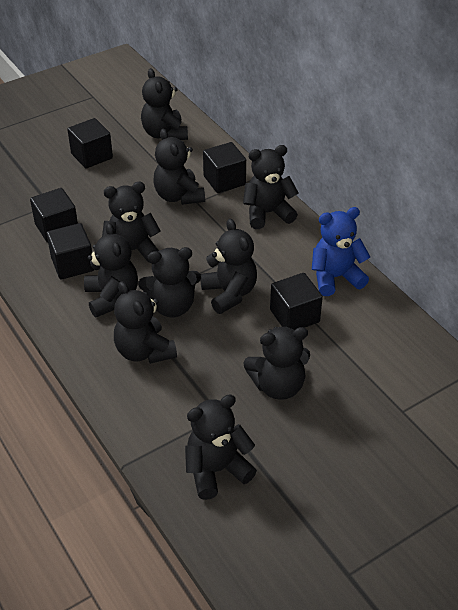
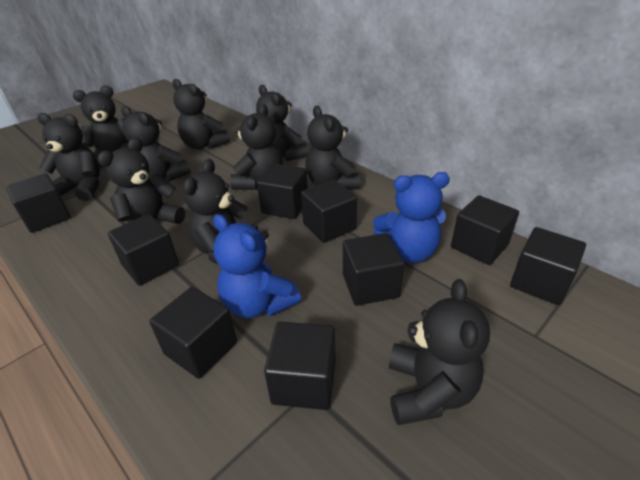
black cube: [30,188,78,243] [47,223,94,280] [67,118,113,168] [203,142,246,193] [270,273,323,330] = 5 -> [6,173,71,233] [108,214,179,286] [149,287,237,379] [257,163,308,219] [264,322,336,410] [301,179,357,243] [343,233,404,306] [451,195,519,265] [510,227,586,305] = 9
blue teddy bear: [312,207,370,296] = 1 -> [213,214,301,318] [373,172,450,263] = 2

